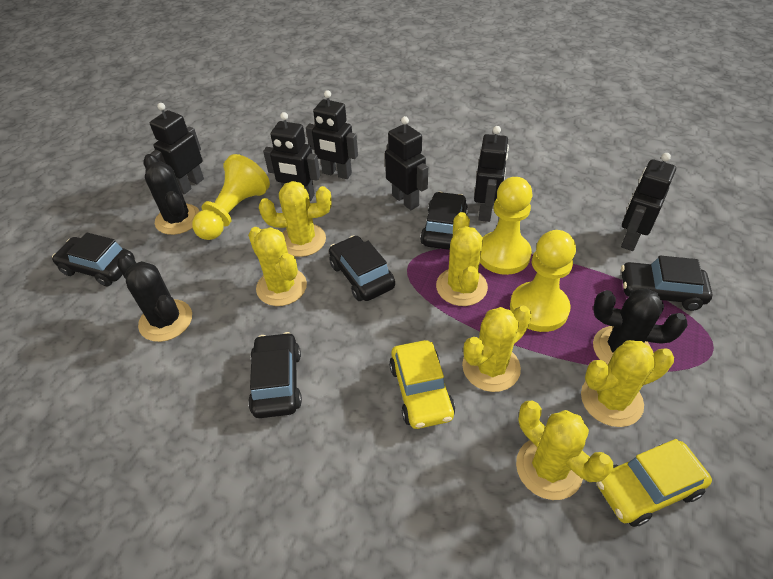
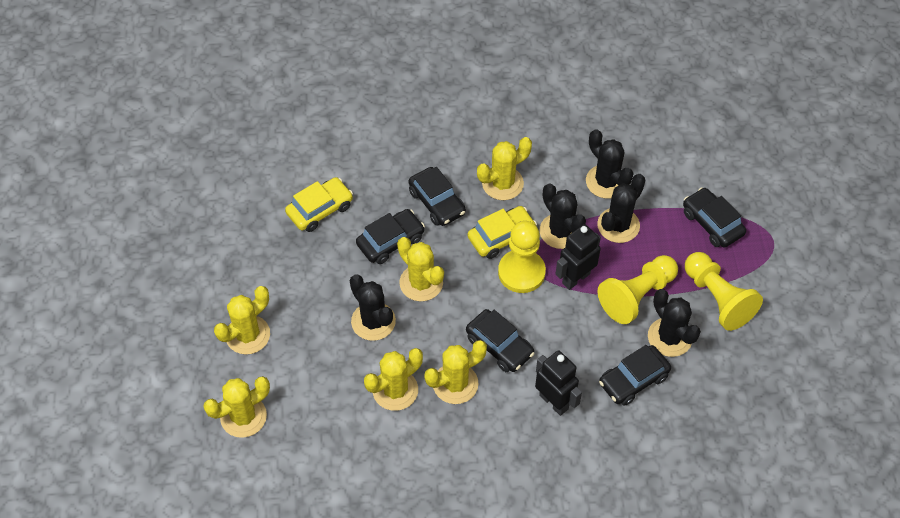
black cactus: [117,254,192,342] [143,154,200,235] [593,288,688,365] = 3 -> [350,275,396,341] [540,184,586,249] [586,129,634,199] [597,174,645,243] [648,289,701,357] = 5
black robot: [150,103,204,194] [263,112,320,201] [306,90,358,179] [385,116,428,210] [474,126,509,222] [621,153,676,251] = 6 -> [535,350,582,416] [556,224,601,290] = 2

